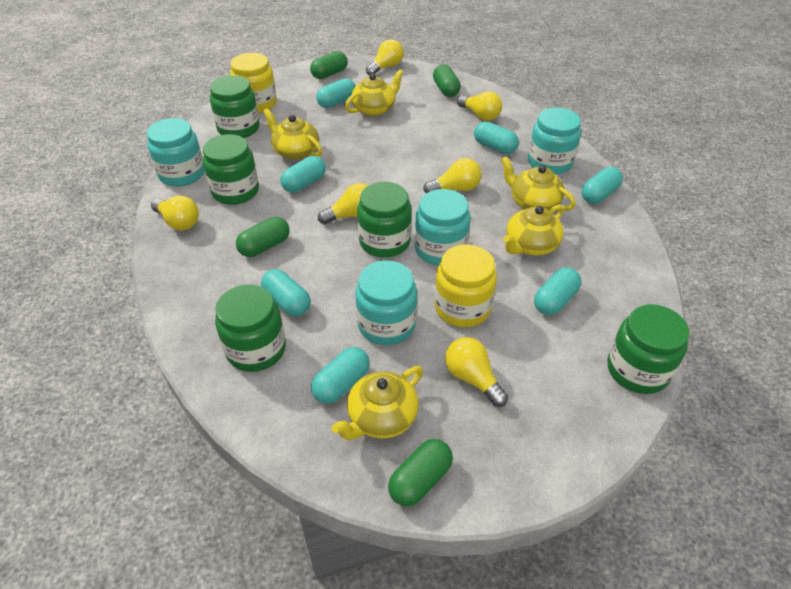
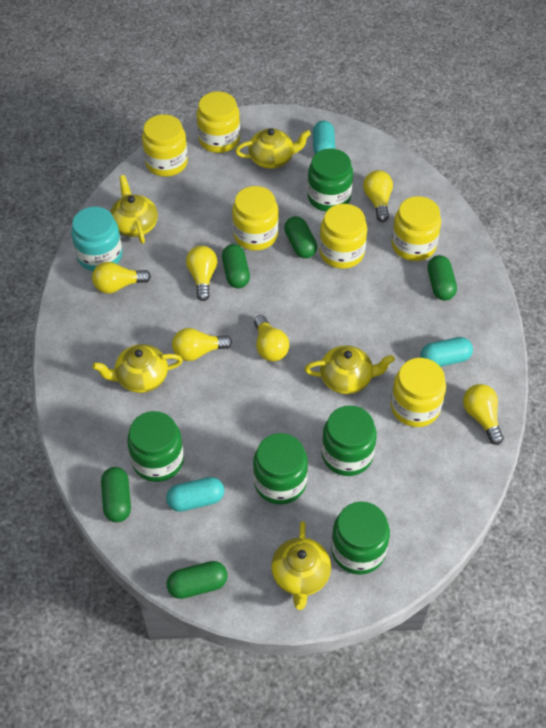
green capsule: [236,217,290,257] [310,51,348,79] [388,439,453,506] [433,65,461,97] = 4 -> [101,467,131,522] [167,561,228,599] [222,244,250,288] [284,216,317,258] [428,255,457,300] = 5
turquoise capsule: [261,269,311,316] [280,156,326,193] [311,347,370,404] [316,79,356,108] [474,122,519,154] [534,267,581,315] [581,167,623,204] = 7 -> [166,477,224,512] [313,121,335,154] [420,337,473,367] = 3
turquoise jar: [147,118,205,187] [355,261,417,345] [415,189,471,265] [528,107,581,175] = 4 -> [71,207,122,271] = 1
yellow jar: [230,53,277,113] [434,244,497,327] = 2 -> [142,114,188,177] [197,91,240,153] [232,186,279,251] [319,204,367,269] [391,358,446,427] [392,196,441,261] = 6

